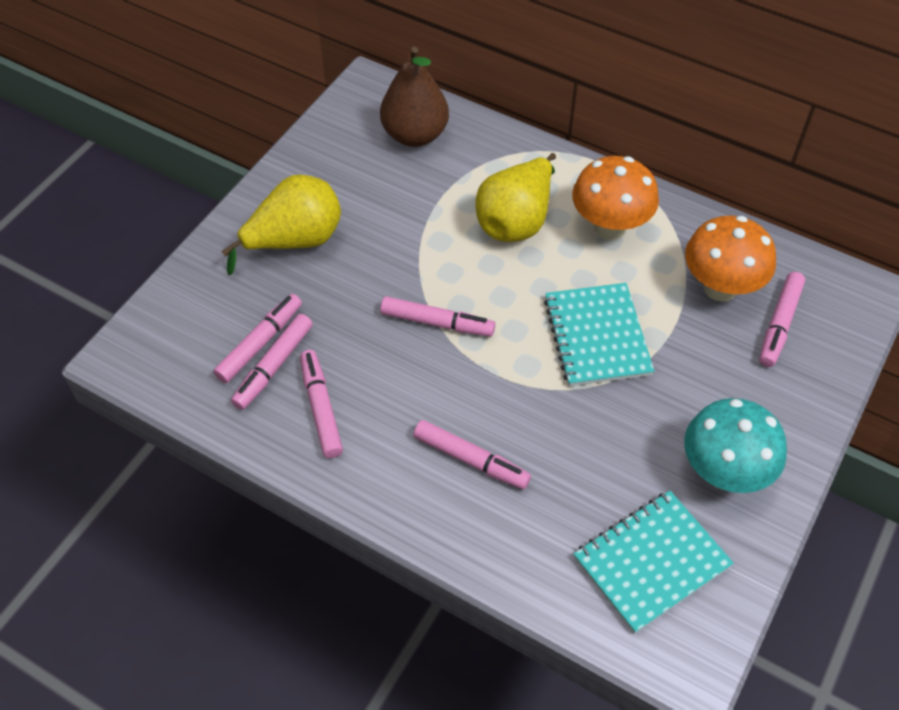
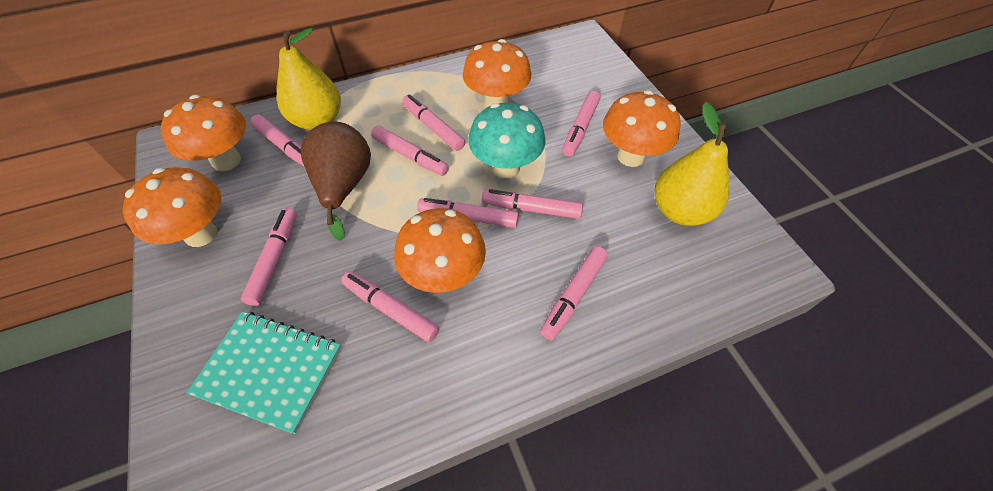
orange mushroom: [572,156,659,240] [685,215,776,302] = 2 -> [123,167,221,247] [161,95,246,171] [394,208,486,293] [463,39,531,108] [603,90,681,167] = 5
pink marker: [213,294,302,383] [231,314,313,410] [300,350,343,458] [380,296,495,337] [413,420,531,489] [759,272,805,367] = 6 -> [241,208,297,306] [250,115,304,167] [341,271,439,342] [371,125,449,176] [402,95,465,151] [417,198,519,228] [482,189,583,219] [540,246,608,340] [562,91,600,157] = 9
turquoise notebook: [544,283,654,386] [574,491,734,634] = 2 -> [187,311,341,434] = 1

